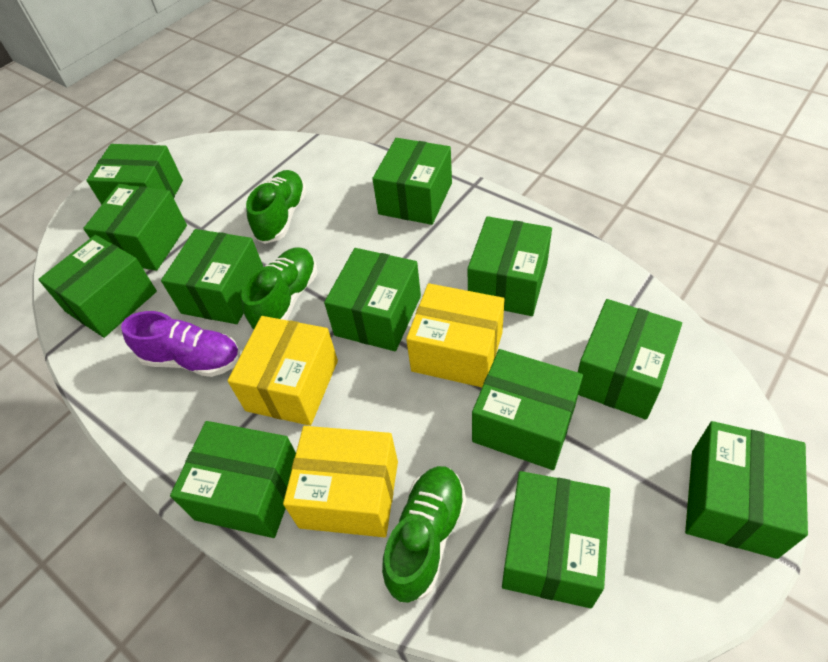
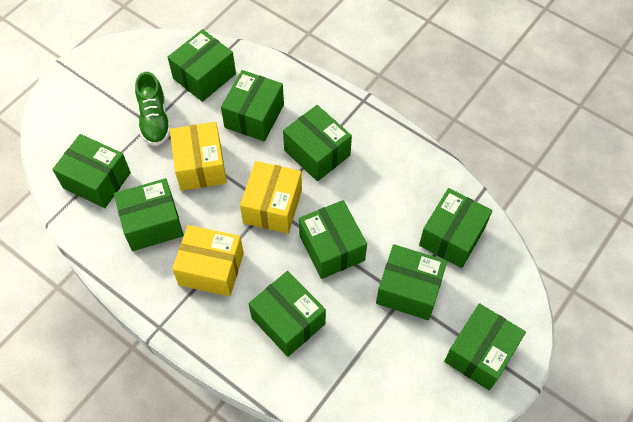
green box: [38,235,157,338] [83,184,187,271] [86,144,183,205] [161,229,263,324] [170,421,296,538] [324,248,421,351] [372,138,452,225] [468,216,552,316] [472,349,583,470] [502,471,610,608] [578,299,682,420] [685,421,808,559] = 12 -> [52,134,131,208] [114,178,184,251] [168,29,236,102] [221,70,284,141] [248,271,326,357] [283,105,352,181] [299,200,367,279] [376,244,447,320] [419,188,492,268] [444,303,526,391] = 10
green shoe: [241,248,317,329] [246,170,307,244] [382,466,466,603] = 3 -> [135,72,171,146] = 1
purple shoe: [121,311,241,377] = 1 -> none = 0

